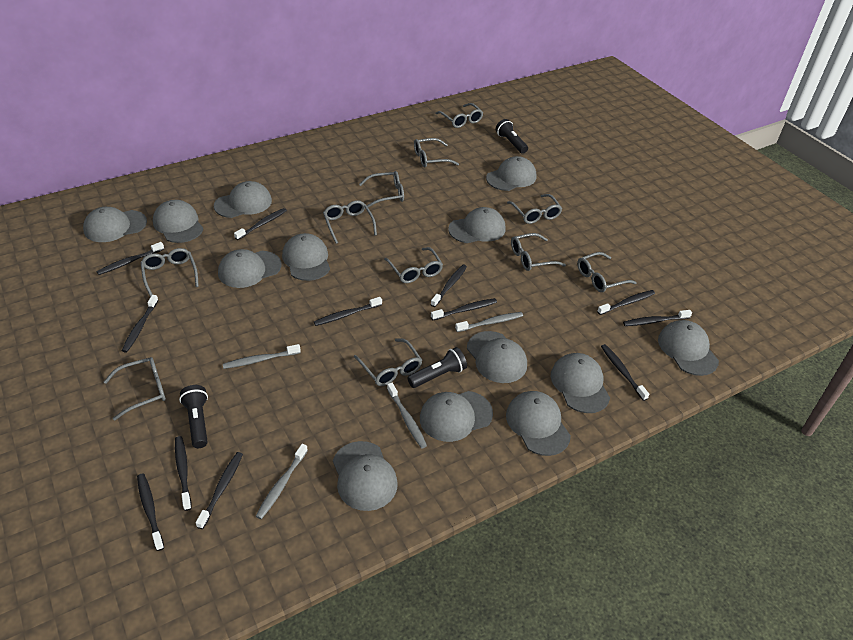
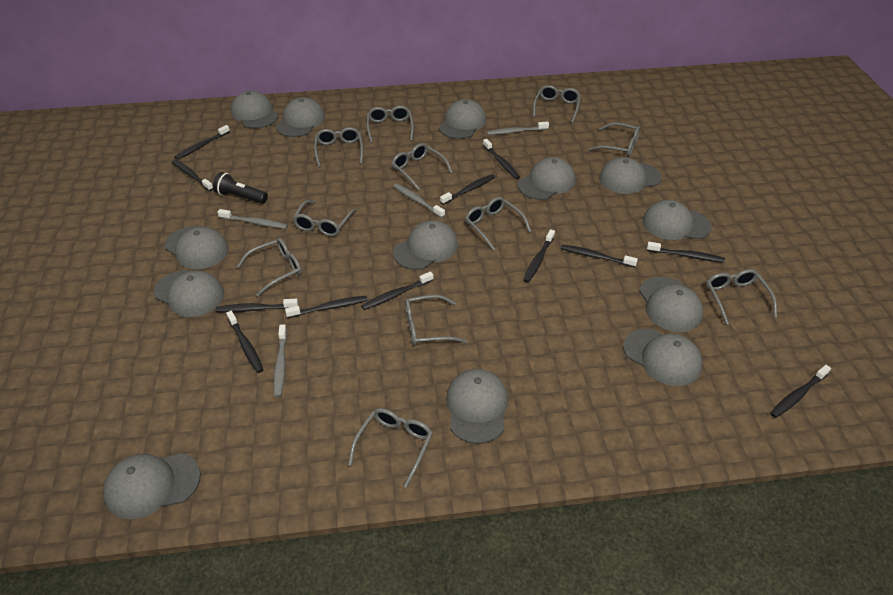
black flashlight: [179,385,208,448] [407,347,467,388] [496,119,528,154] = 3 -> [213,172,268,204] = 1

